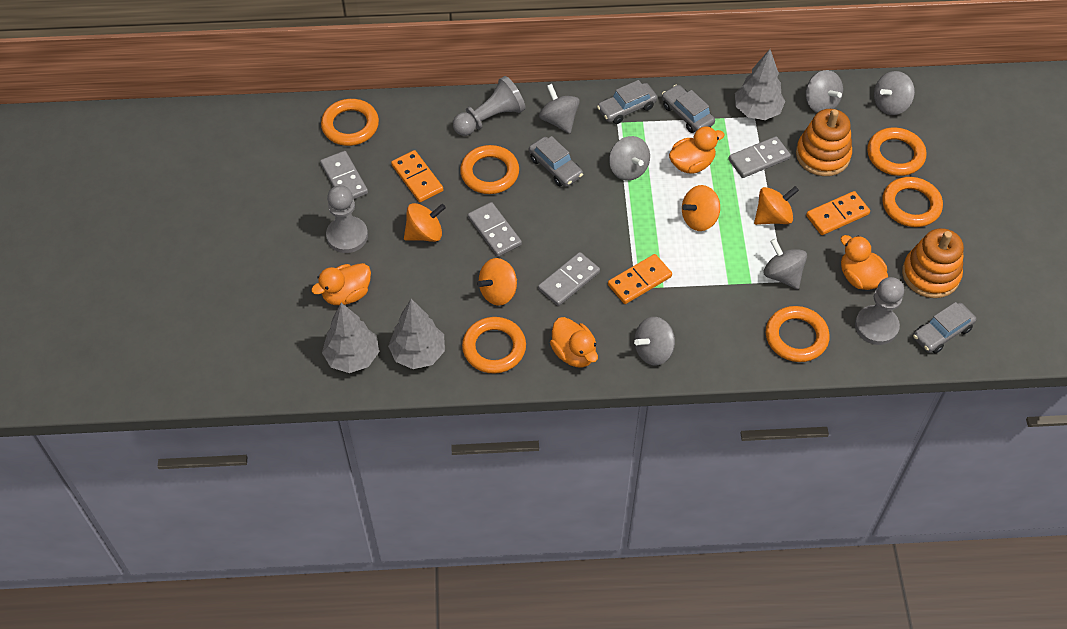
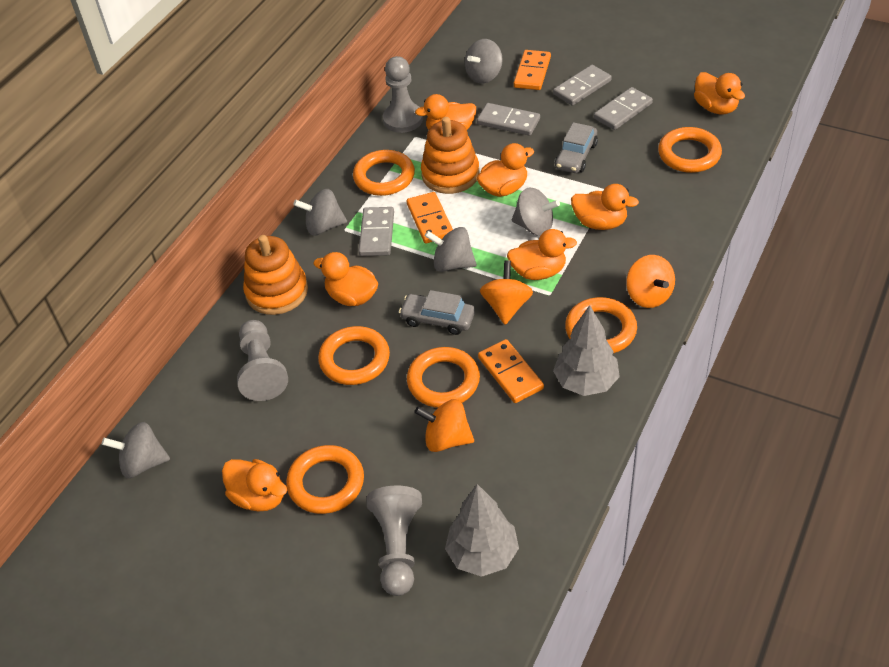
grey car: [529,136,583,187] [597,80,657,124] [662,85,715,133] [913,302,976,353] = 4 -> [399,290,475,335] [555,122,598,173] = 2
grey spinning top: [539,84,580,134] [609,136,650,181] [634,317,675,366] [764,238,807,289] [806,70,843,113] [874,71,915,115] = 6 -> [102,422,170,478] [293,189,347,235] [425,227,477,272] [465,39,503,83] [512,188,560,236] = 5
grey tree: [322,303,379,373] [388,299,445,369] [735,49,785,120] = 3 -> [445,484,519,577] [553,305,620,396] = 2
orange duck: [311,263,371,305] [550,317,598,367] [669,127,725,174] [841,235,888,290] = 4 -> [222,459,287,512] [313,252,378,306] [415,94,476,130] [477,143,534,197] [507,229,577,280] [571,184,639,230] [694,72,745,114] = 7
orange spinning top: [404,203,446,242] [477,258,517,306] [682,185,720,231] [754,186,799,225] = 4 -> [414,399,474,452] [480,260,533,325] [626,255,675,308] = 3

